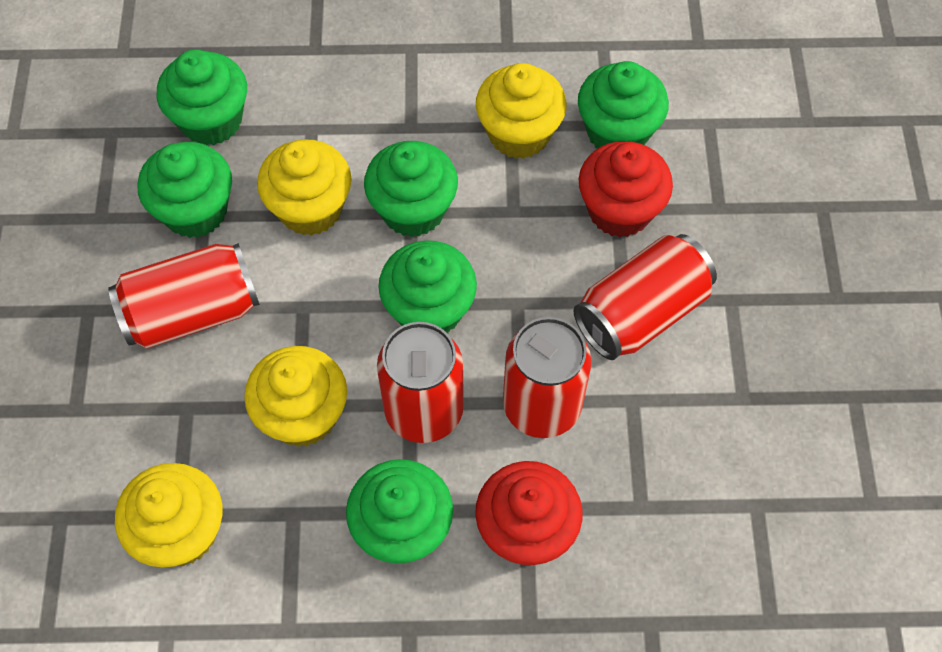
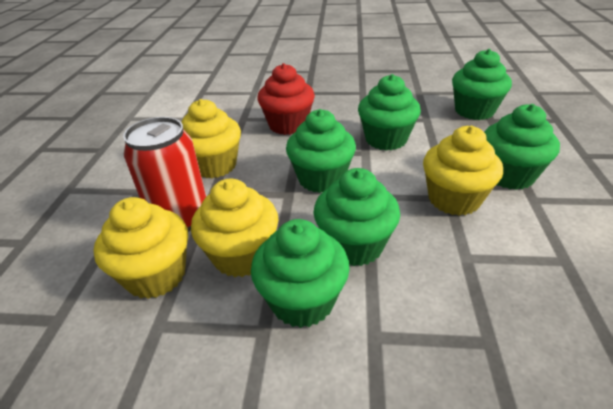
red can: [108,243,260,349] [377,322,464,443] [503,317,591,438] [574,234,717,360] = 4 -> [123,117,206,232] = 1
red cupcake: [475,461,582,565] [579,141,673,238] = 2 -> [257,63,315,135] = 1

